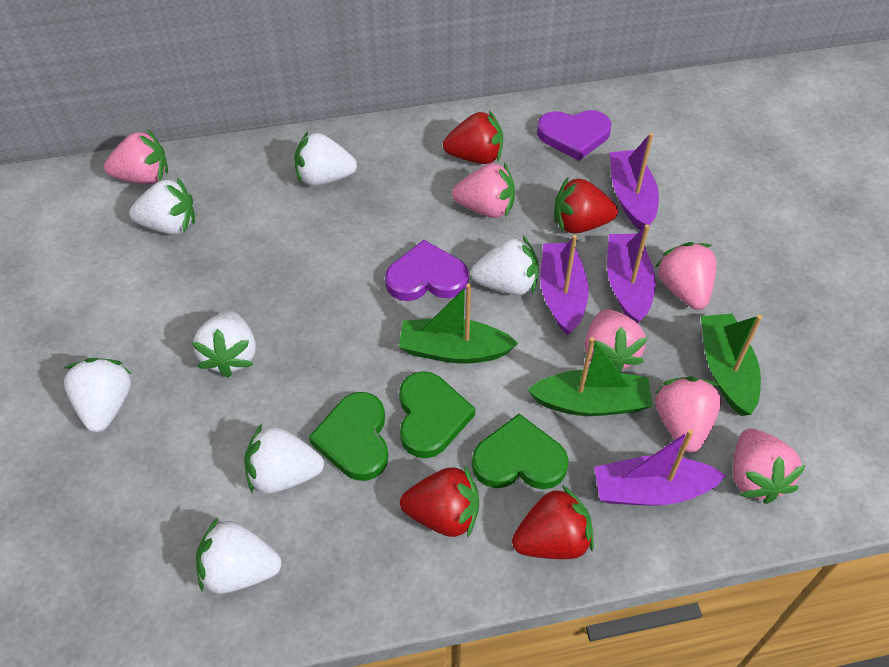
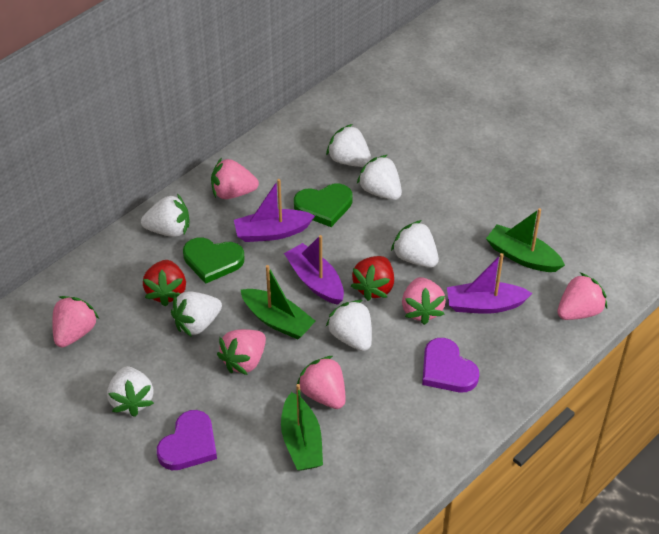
green heart: [309,392,389,481] [399,371,475,458] [472,414,569,489] = 3 -> [183,237,245,284] [294,183,353,227] = 2
purple boat: [540,235,589,336] [594,429,726,506] [607,224,656,323] [610,133,659,230] = 4 -> [234,179,315,242] [284,235,344,305] [447,253,533,314] = 3
red strawberry: [400,465,479,538] [443,110,503,164] [512,485,594,559] [554,177,618,234] = 4 -> [143,260,186,307] [351,256,394,301] = 2

